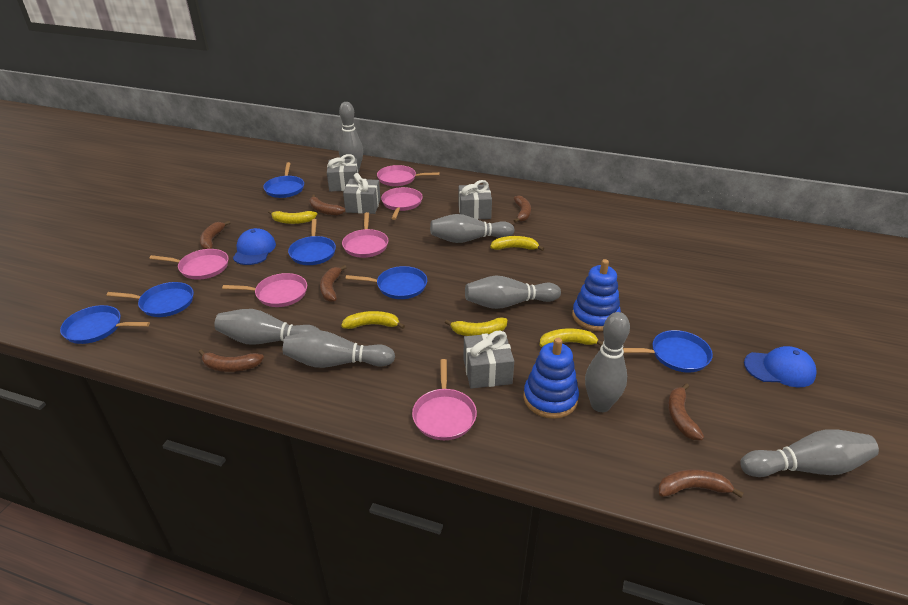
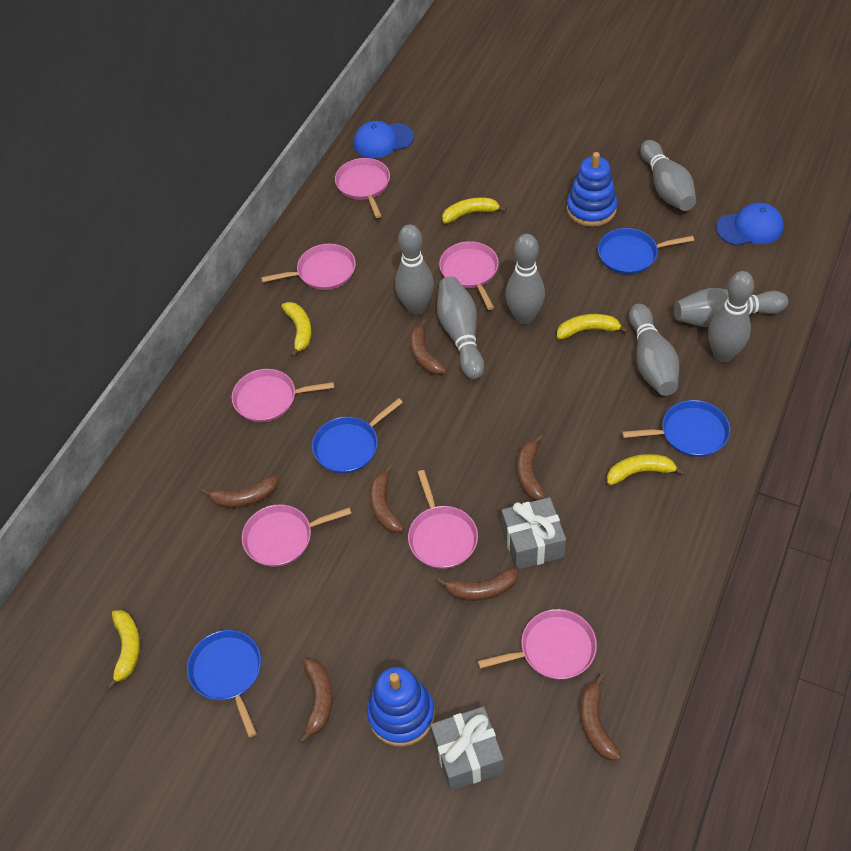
blue pan: [60,305,150,344] [106,282,194,317] [263,162,304,198] [288,219,336,265] [346,266,427,299] [623,330,713,372] = 6 -> [187,630,261,738] [312,398,403,473] [598,228,694,275] [622,400,730,457] = 4
grey gift: [327,154,359,192] [343,173,381,214] [458,180,492,220] [464,330,514,389] = 4 -> [431,706,503,791] [502,497,566,569] = 2
pink pan: [149,249,229,280] [222,273,307,307] [342,212,388,258] [377,165,440,186] [381,187,423,220] [412,359,477,440] = 6 -> [232,369,334,422] [242,504,352,567] [261,244,356,290] [335,158,390,218] [408,470,478,569] [439,241,499,310] [478,609,597,679] = 7

